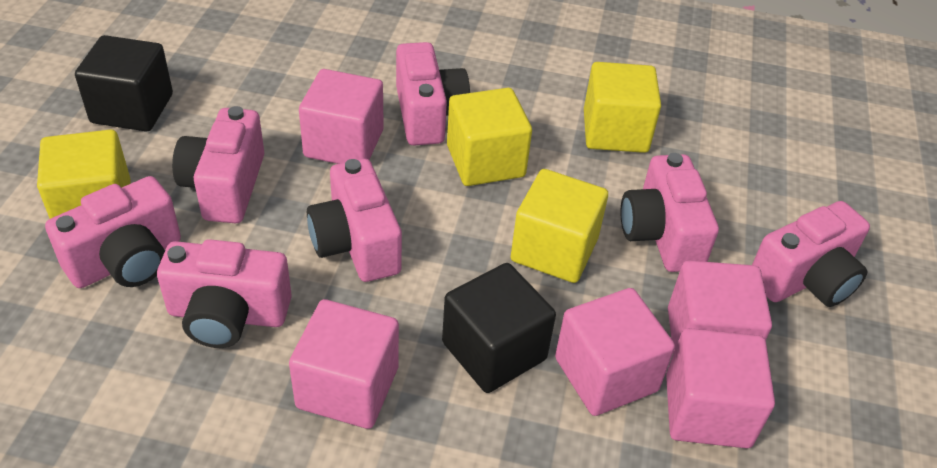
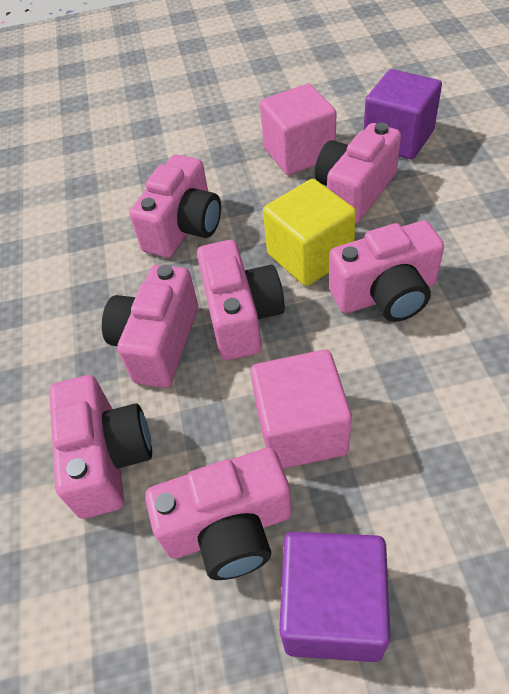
black cube: [75,35,173,131] [442,263,556,393] = 2 -> none = 0
pink cube: [289,299,399,429] [299,69,384,164] [555,288,675,416] [666,328,775,448] [668,261,772,354] = 5 -> [250,350,352,469] [260,84,336,175] = 2
purple cube: none = 0 -> [279,531,390,662] [364,69,442,159] = 2
yellow cube: [37,129,131,219] [447,88,532,186] [511,169,608,283] [584,62,661,153] = 4 -> [263,179,356,286] = 1

